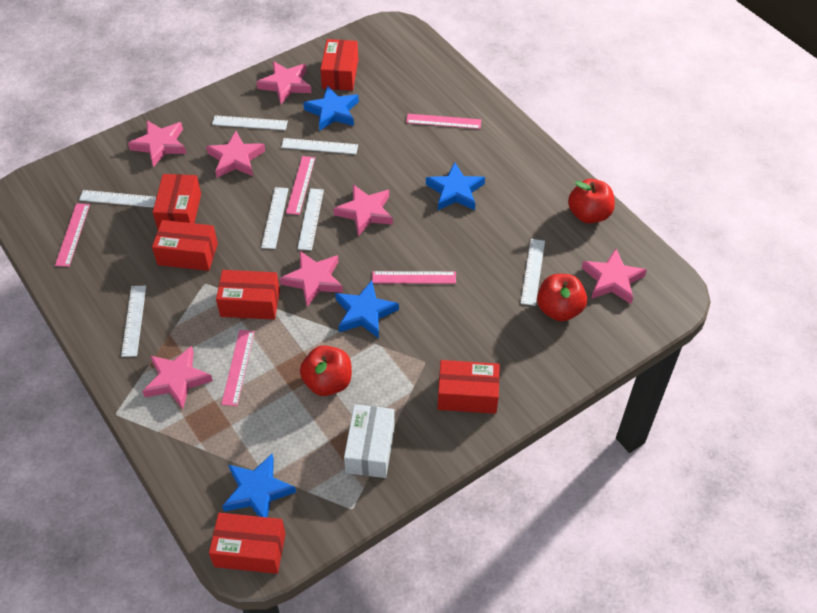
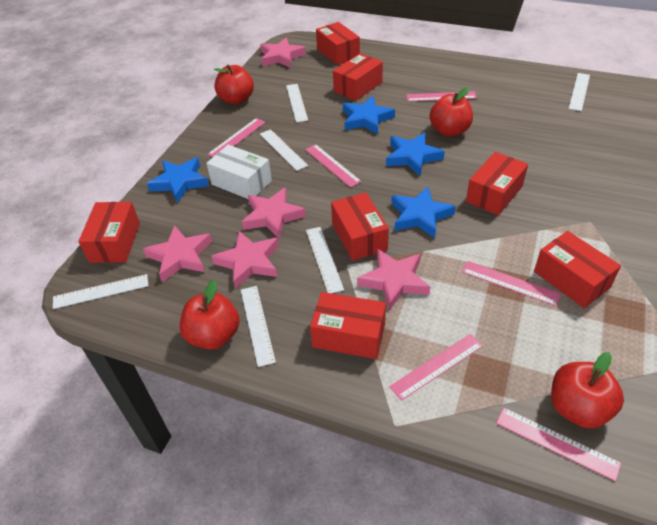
pink ruler: [55,203,90,267] [221,330,255,406] [286,156,315,215] [372,271,456,284] [406,114,481,129] = 5 -> [208,118,265,157] [305,144,362,188] [389,334,483,401] [406,91,477,102] [462,261,561,306] [496,407,621,481] = 6
pink star: [128,120,187,167] [142,346,213,410] [206,131,265,178] [257,61,311,104] [280,251,343,307] [333,185,393,236] [582,249,647,304] = 7 -> [143,225,212,282] [211,231,279,289] [241,188,306,239] [260,38,306,68] [357,249,430,310] = 5
red apple: [300,345,352,396] [537,274,587,321] [568,179,615,224] = 3 -> [180,280,239,350] [214,65,254,104] [430,87,473,137] [551,352,624,428] = 4
red box: [152,220,218,271] [153,174,201,229] [209,513,286,574] [216,270,280,320] [320,39,358,91] [438,360,500,414] = 6 -> [78,202,140,263] [310,292,386,359] [316,22,360,65] [331,192,389,261] [333,53,383,101] [466,152,528,216] [534,231,621,308] = 7
white ruler: [79,190,156,208] [121,286,146,357] [212,115,288,130] [261,187,289,249] [281,138,358,154] [297,188,324,251] [521,239,545,306] = 7 -> [53,274,148,309] [241,286,276,367] [260,129,308,171] [286,84,308,122] [306,227,344,293] [569,73,590,111] = 6

